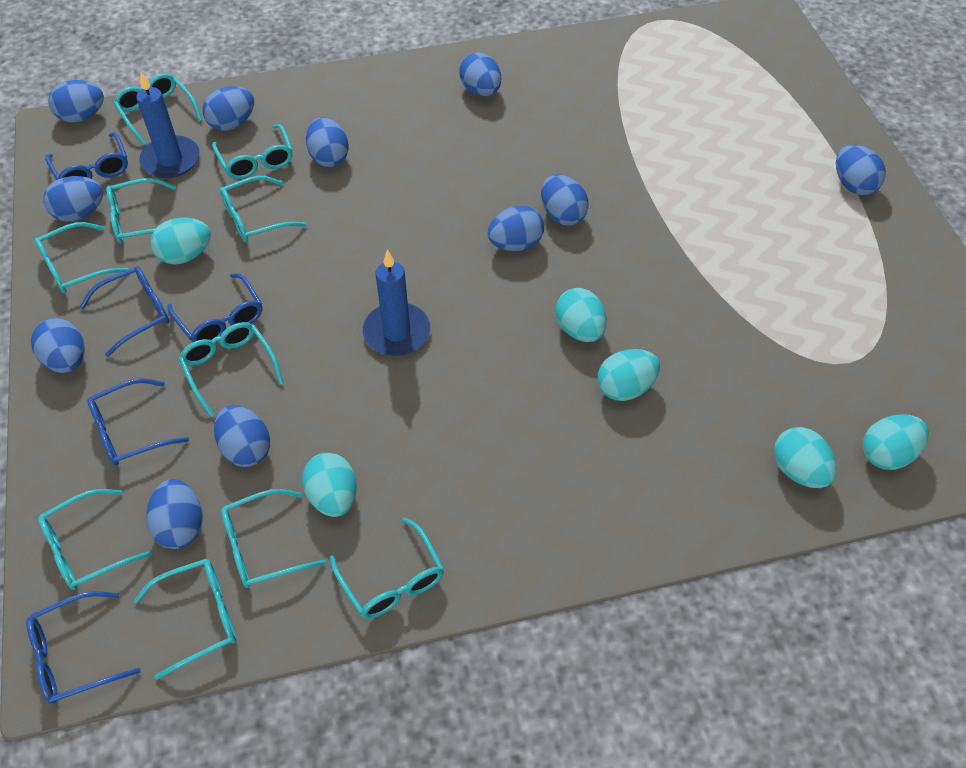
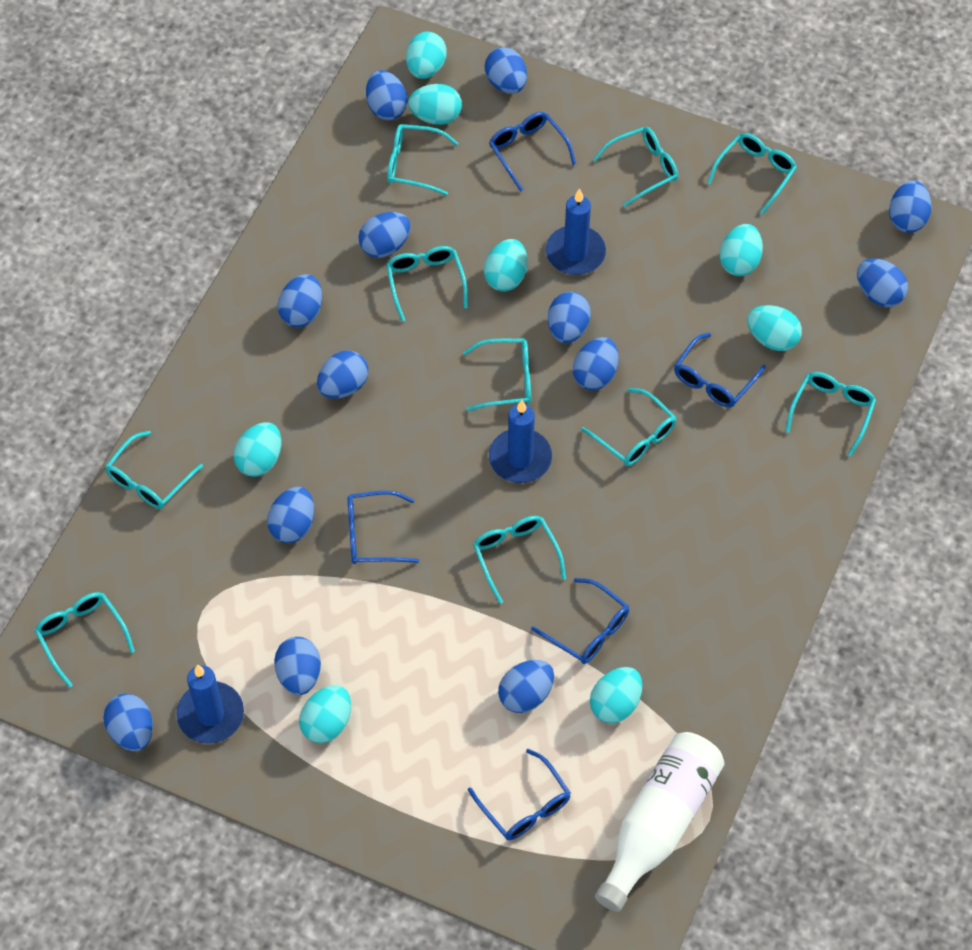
blue candle: [136,72,199,178] [363,250,430,356] = 2 -> [176,665,244,744] [489,400,552,483] [546,188,606,275] = 3
blue egg: [31,318,85,373] [43,176,103,222] [49,80,104,123] [146,479,203,549] [202,86,254,131] [214,405,270,467] [306,117,349,167] [459,52,501,96] [488,206,544,251] [541,174,589,226] [836,145,886,195] = 11 -> [103,694,153,751] [267,487,314,543] [274,637,321,695] [278,274,322,327] [317,350,368,398] [359,212,410,258] [366,70,407,120] [485,47,527,94] [498,660,554,713] [548,292,591,343] [573,337,619,390] [857,258,908,307] [889,181,932,233] = 13
turquoise egg: [151,218,211,265] [302,453,357,517] [556,288,607,342] [597,349,660,401] [774,427,836,488] [863,414,929,470] = 6 -> [234,422,282,477] [299,685,351,743] [406,32,447,79] [408,84,462,125] [484,239,527,291] [590,667,642,723] [720,224,763,276] [747,305,802,351] = 8
white bottle: none = 0 -> [595,732,725,912] = 1

